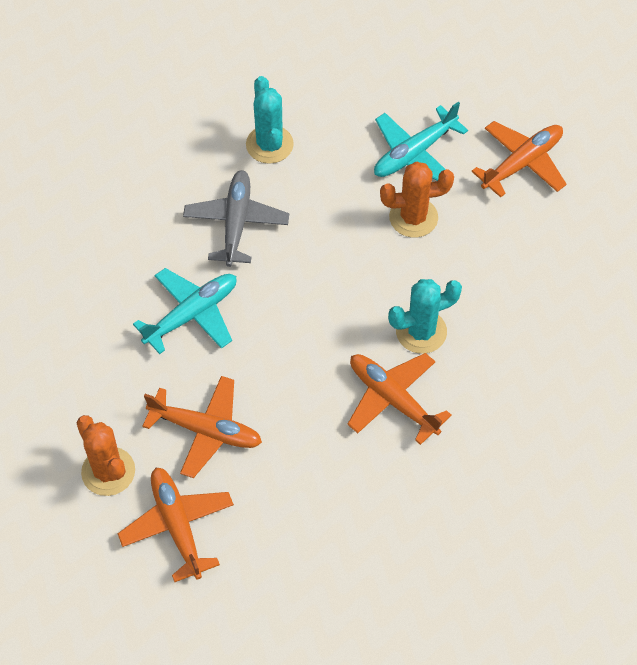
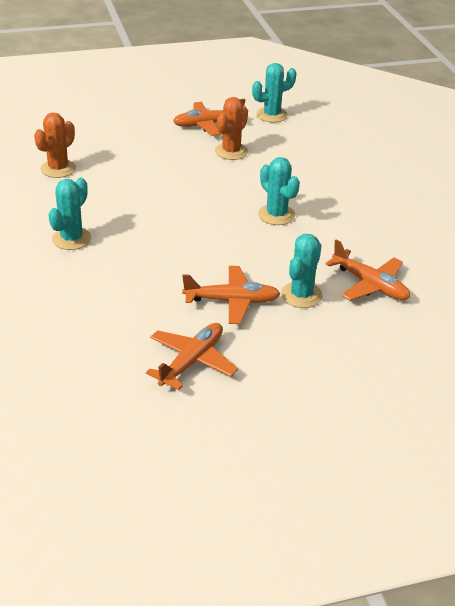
grey plane: [183,170,289,267] = 1 -> none = 0
turquoise cactus: [246,76,294,164] [388,279,462,354] = 2 -> [48,177,92,250] [252,63,296,122] [258,157,300,225] [281,234,323,308] = 4
turquoise plane: [133,268,237,354] [374,102,468,181] = 2 -> none = 0

